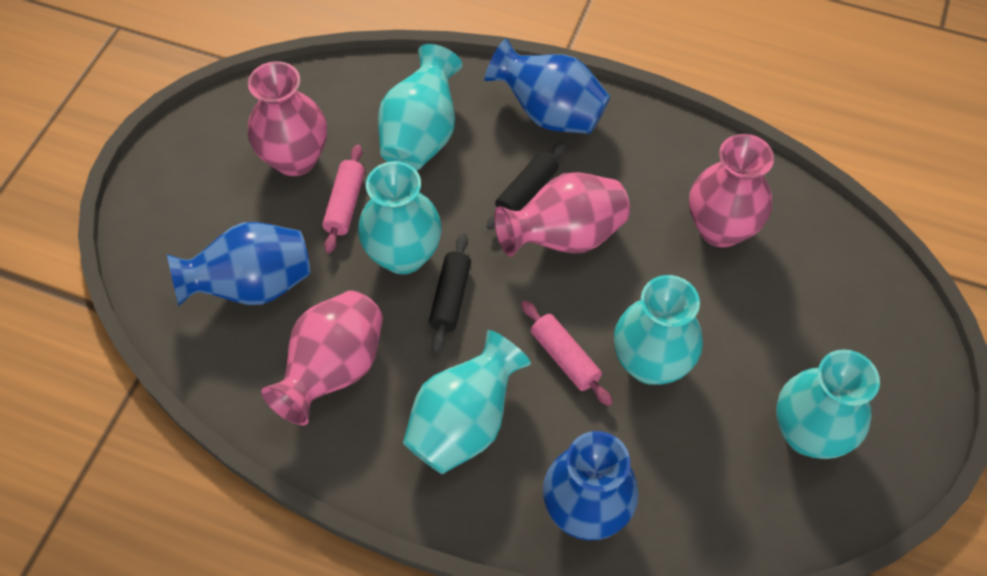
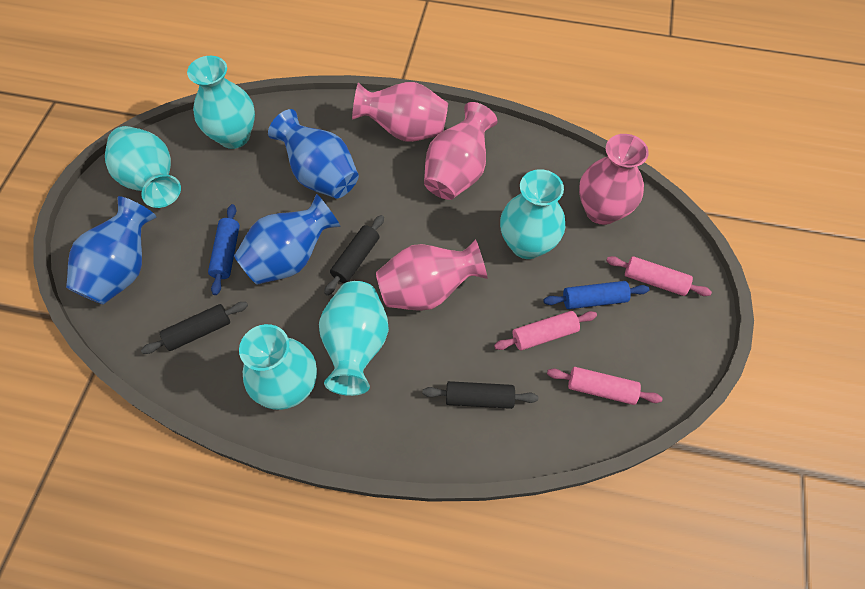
black rolling pin: [429,233,471,353] [486,141,566,230] = 2 -> [141,302,248,354] [324,215,384,296] [423,381,538,409] = 3
blue rolling pin: none = 0 -> [208,204,240,295] [543,281,649,309] = 2
pink rolling pin: [322,144,365,253] [521,300,613,406] = 2 -> [494,311,597,350] [547,367,663,405] [606,256,712,296] = 3

